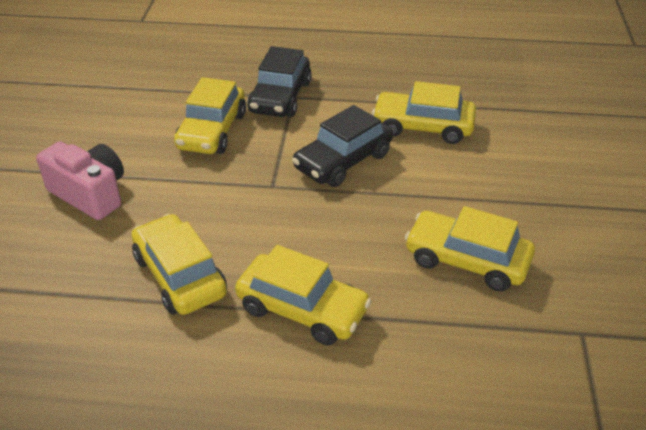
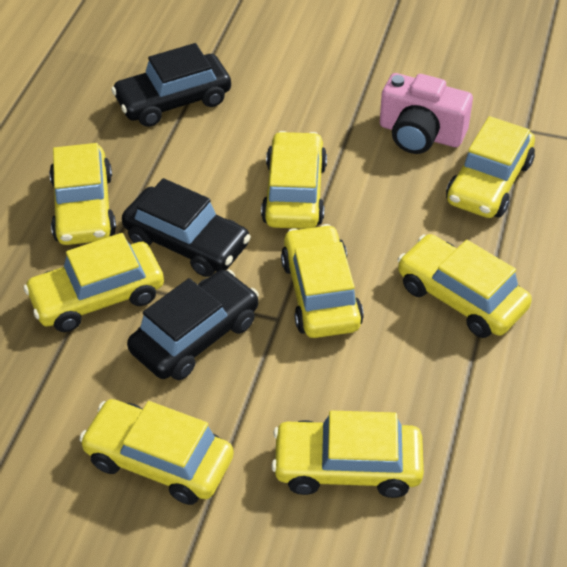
black car: [247,46,312,117] [292,105,393,187] = 2 -> [111,43,231,127] [122,178,251,277] [127,270,259,380] = 3
yellow car: [132,214,227,315] [174,77,246,154] [235,245,371,345] [372,81,476,144] [405,206,535,291] = 5 -> [24,233,164,332] [49,143,116,245] [79,399,234,505] [261,131,327,229] [271,410,424,498] [281,224,364,338] [398,234,532,338] [446,116,535,218] = 8

